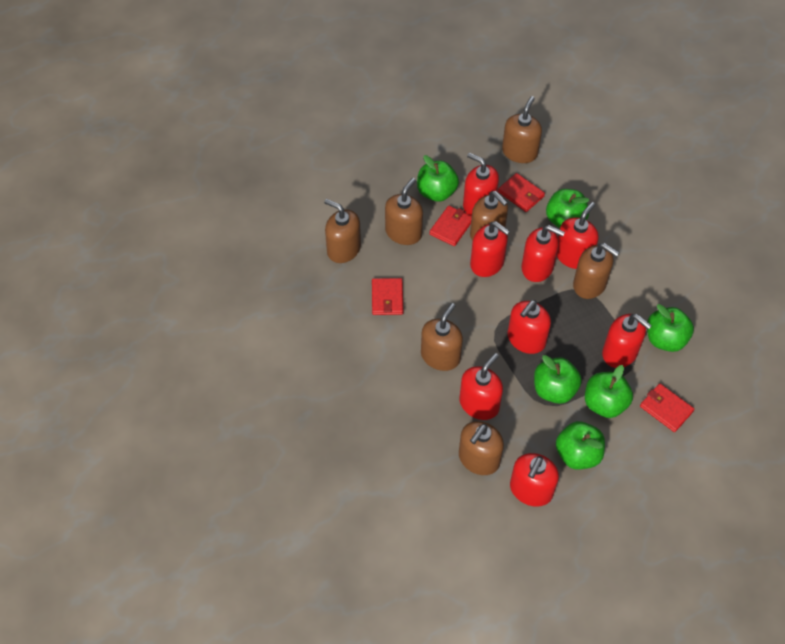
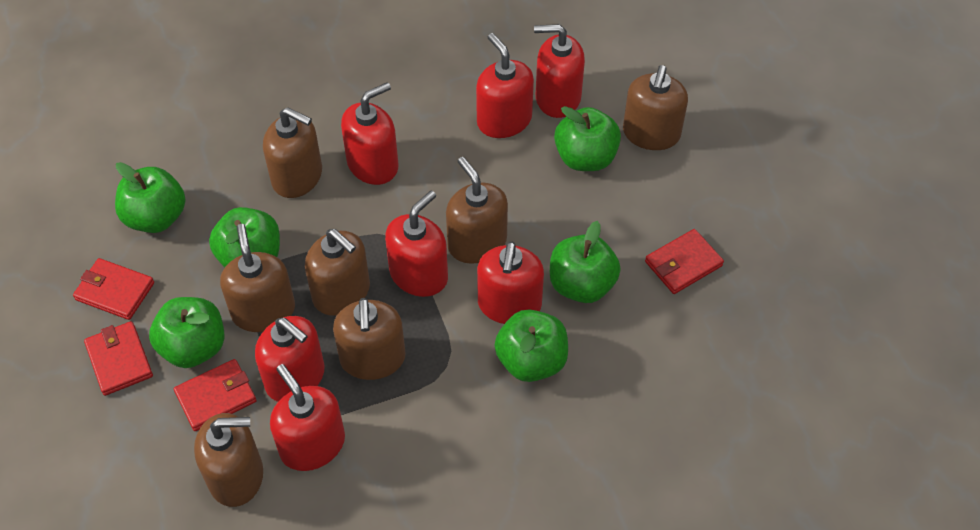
red soap dispenser: [459,353,503,420] [463,153,499,216] [470,221,510,277] [507,300,551,354] [510,453,559,506] [521,225,565,282] [557,202,599,269] [602,314,652,368] = 8 -> [255,316,325,402] [270,364,345,471] [341,82,398,185] [385,191,448,297] [476,33,534,138] [477,242,544,324] [534,24,585,118] = 7

